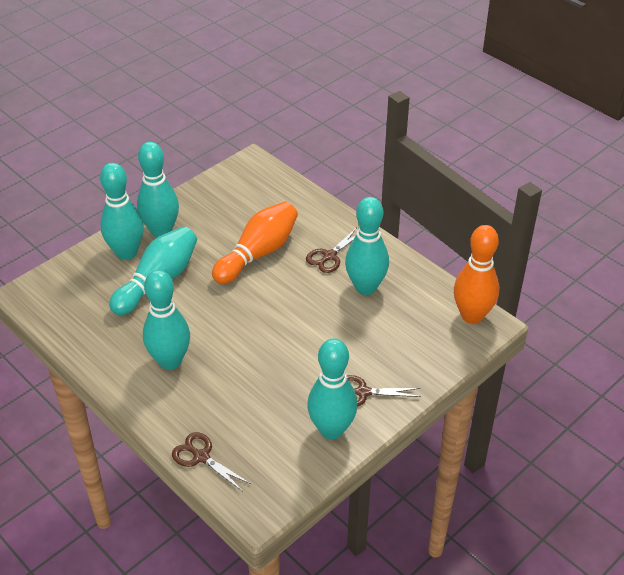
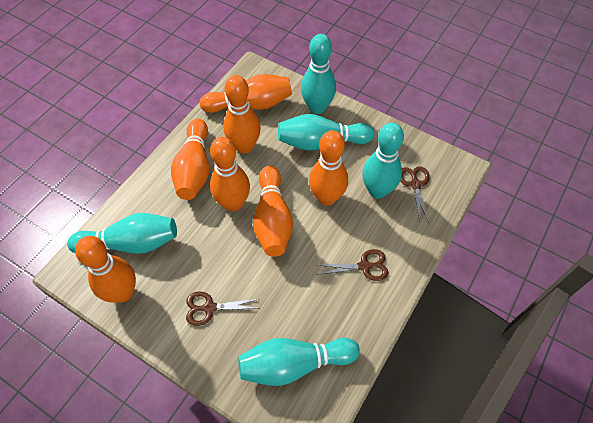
orange bowling pin: [212,201,298,284] [454,225,499,324] = 2 -> [75,236,136,303] [171,118,209,200] [200,74,292,113] [210,137,250,212] [223,75,261,154] [253,166,293,257] [309,130,348,206] = 7
turquoise bowling pin: [100,163,144,260] [109,226,197,315] [137,142,179,238] [143,270,190,370] [307,338,357,439] [345,197,389,295] = 6 -> [67,213,177,254] [238,338,360,386] [278,114,374,151] [301,34,336,114] [362,123,404,199] = 5

